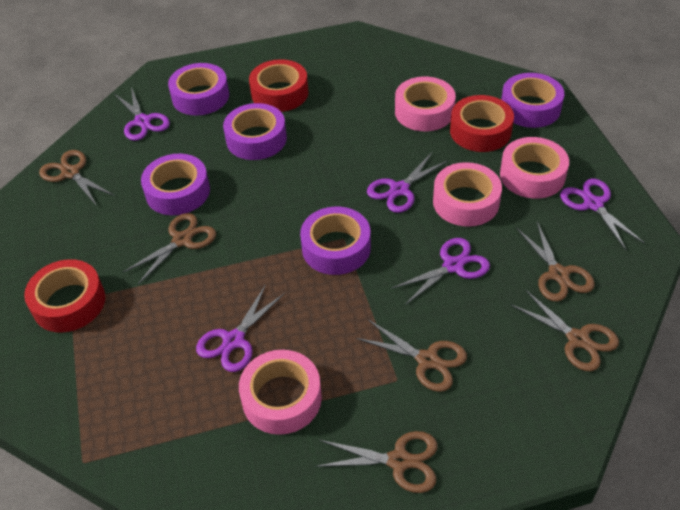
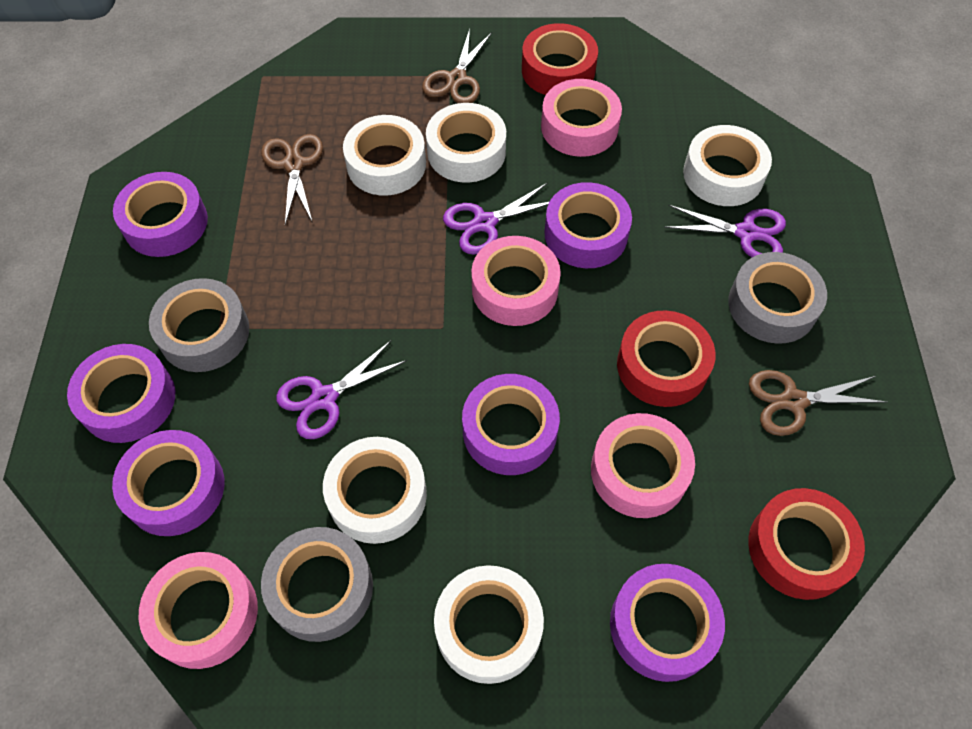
brown scissors: [39,150,115,206] [123,213,216,284] [316,431,437,493] [356,320,467,392] [510,289,619,371] [516,222,595,302] = 6 -> [261,134,323,225] [422,29,492,103] [749,370,887,436] = 3
grey tape: none = 0 -> [149,278,249,372] [261,527,373,642] [728,252,827,344] = 3
purple scissors: [114,87,170,141] [196,284,285,372] [367,153,449,213] [391,238,490,305] [560,179,645,250] = 5 -> [276,340,408,439] [443,183,549,255] [664,205,786,257] = 3
purple tape: [141,154,210,215] [168,63,229,116] [223,103,287,160] [300,207,371,275] [501,73,564,128] = 5 -> [67,344,175,443] [112,430,225,536] [113,172,208,257] [462,374,560,475] [544,182,632,268] [610,564,725,682] = 6
white tape: none = 0 -> [323,437,427,544] [343,115,426,195] [426,103,506,183] [434,565,544,684] [683,125,772,206] = 5

